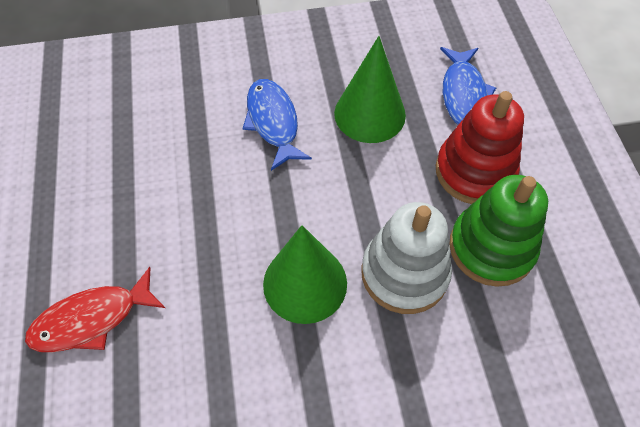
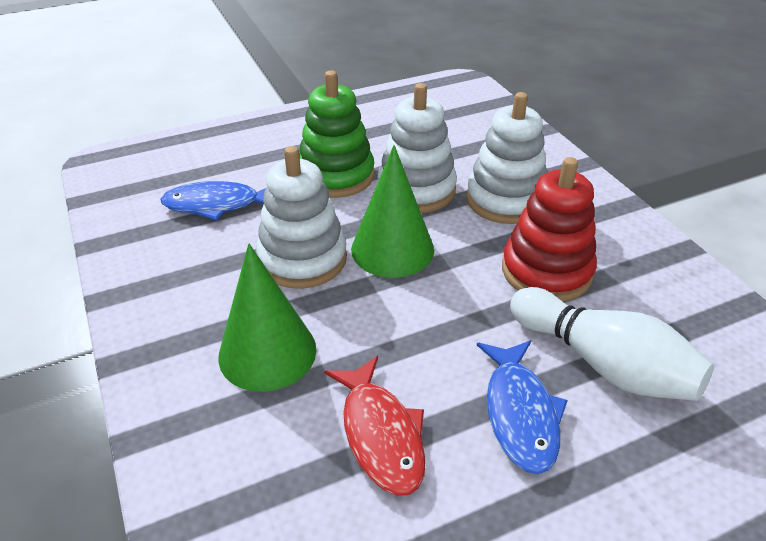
white bowling pin: none = 0 -> [510,287,714,401] = 1
white stacking toy: [361,202,452,314] = 1 -> [256,146,347,289] [377,83,457,213] [466,92,547,224] = 3

